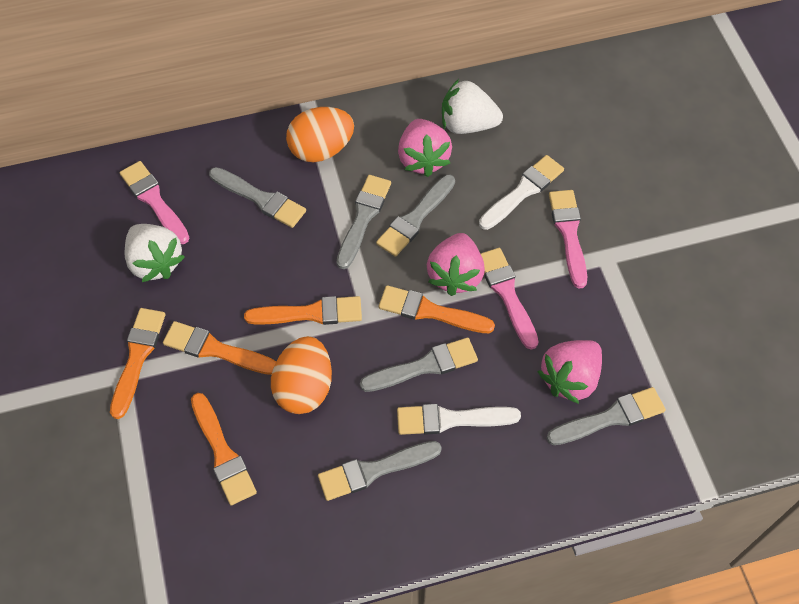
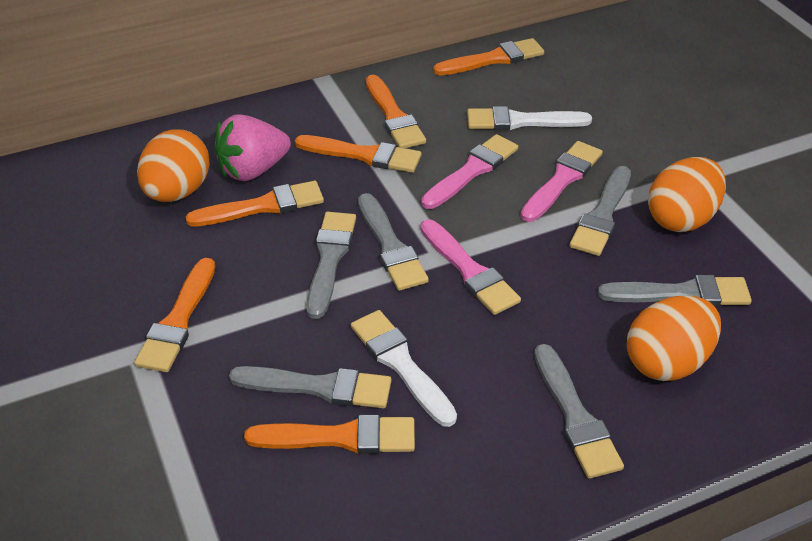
orange brush: [110,308,166,419] [163,321,276,375] [191,393,257,505] [244,296,362,325] [379,285,495,333] = 5 -> [134,258,215,372] [185,181,324,227] [244,415,415,454] [295,135,422,173] [366,75,426,148] [433,38,544,75] = 6
orange egg: [271,336,332,414] [286,107,354,162] = 2 -> [137,129,210,202] [627,296,721,381] [648,157,726,232] = 3
pink strawberry: [398,119,452,177] [427,233,485,296] [537,340,602,404] = 3 -> [214,114,291,181] = 1
white strawberry: [125,224,185,282] [442,79,503,134] = 2 -> none = 0

